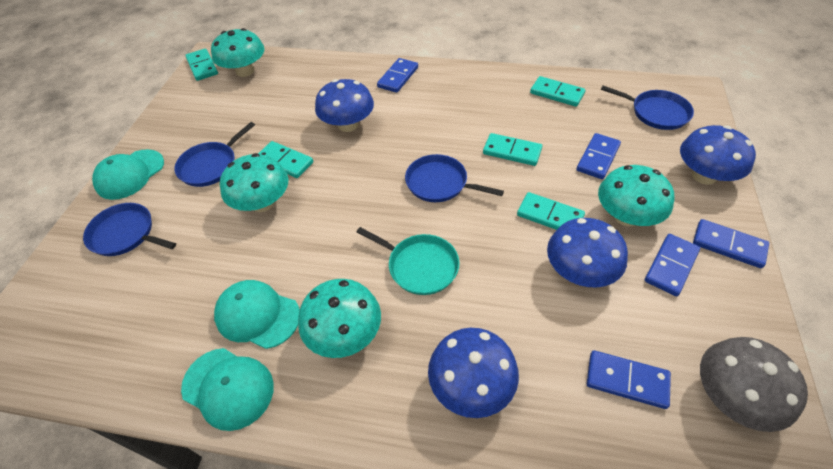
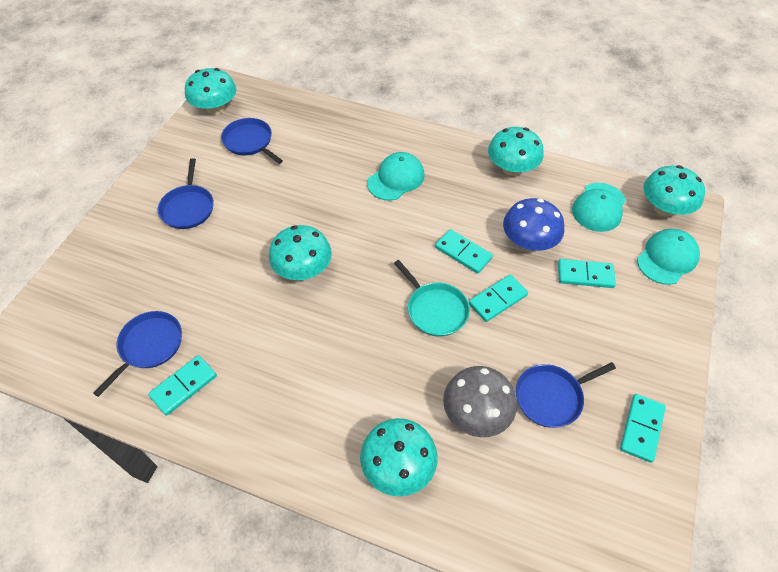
blue domino: [377,58,418,93] [576,133,621,179] [587,350,671,409] [645,234,700,296] [693,219,769,268] = 5 -> none = 0
blue mushroom: [315,79,374,132] [428,328,519,418] [547,218,628,288] [680,125,756,185] = 4 -> [503,198,564,251] = 1
turquoise mushroom: [211,28,265,77] [220,153,288,212] [298,279,381,358] [598,165,674,226] = 4 -> [185,68,237,115] [269,225,332,280] [360,418,438,496] [488,127,544,176] [643,165,705,216] = 5

